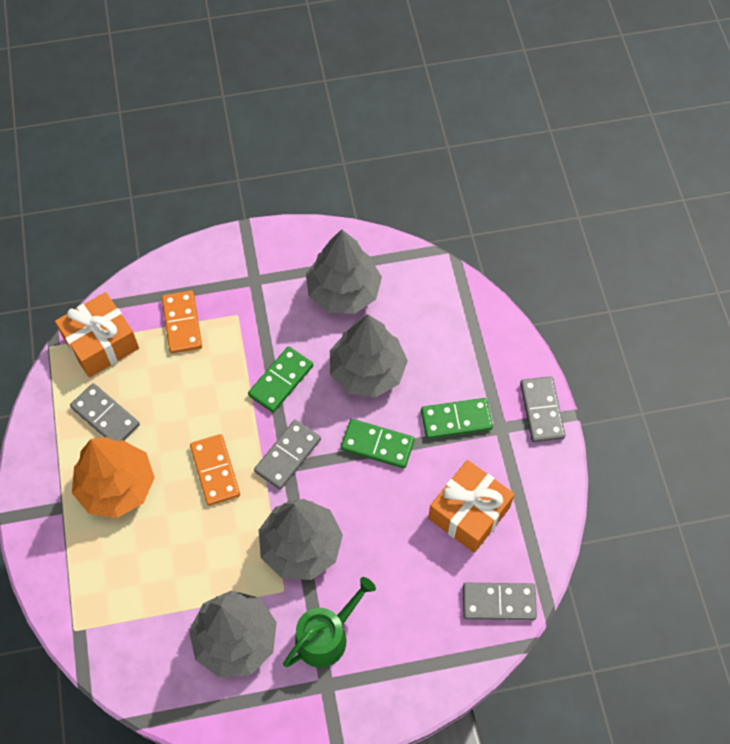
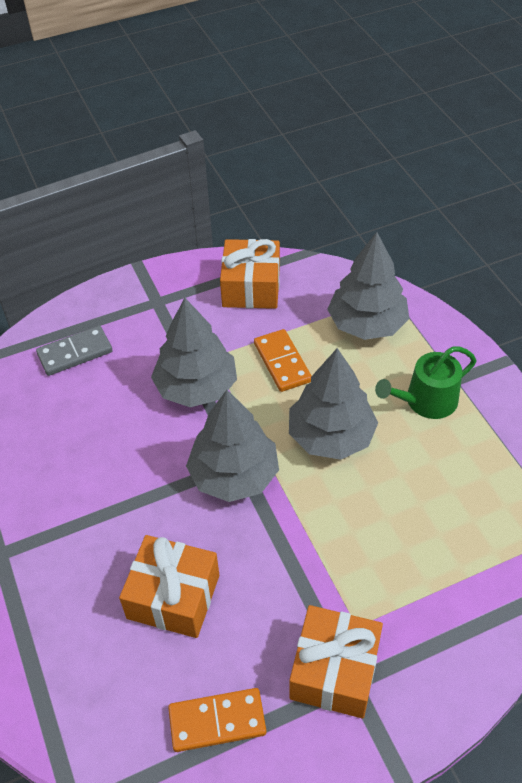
green domino: [248,346,313,413] [341,419,415,468] [421,398,493,439] = 3 -> none = 0
grey domino: [70,383,140,441] [254,419,321,490] [463,583,537,620] [520,376,565,442] = 4 -> [36,326,112,376] = 1
orange gift: [55,292,139,378] [428,460,515,553] = 2 -> [119,535,219,638] [220,239,280,309] [289,605,383,719] = 3
orange tree: [72,437,155,518] = 1 -> none = 0

